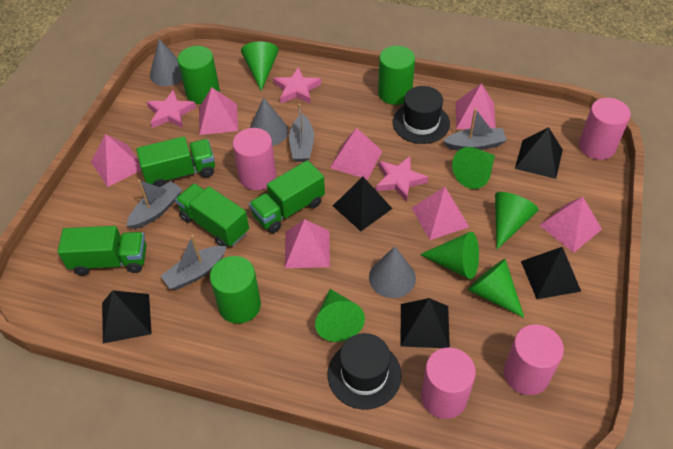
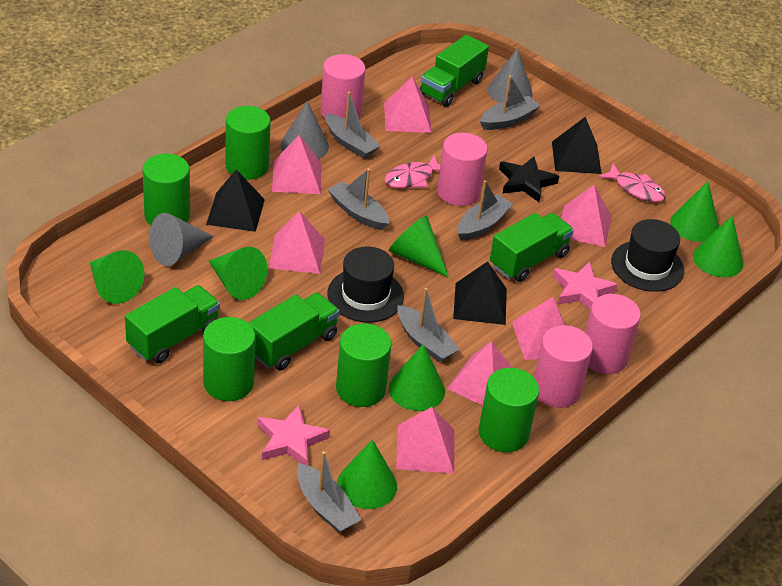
black pyramid: [102,290,152,343] [333,177,393,231] [400,298,450,348] [515,127,563,179] [521,247,581,299] = 5 -> [206,169,265,232] [453,261,507,325] [552,117,602,174] = 3
black star: none = 0 -> [499,157,559,202] = 1
green cone: [241,41,279,91] [315,289,365,342] [420,232,479,279] [452,147,495,189] [468,259,524,318] [495,192,539,249] = 6 -> [90,250,144,304] [209,247,267,300] [337,439,397,509] [389,215,449,278] [389,344,445,411] [670,181,719,242] [693,216,743,277] = 7
green cylinder: [178,46,220,104] [210,256,261,324] [378,46,415,105] = 3 -> [143,154,190,225] [203,317,256,401] [225,106,271,180] [336,324,392,407] [479,368,539,452] = 5
grey boat: [126,180,183,229] [161,235,227,290] [289,103,314,162] [443,109,507,151] = 4 -> [297,451,361,533] [325,92,381,159] [328,168,390,230] [397,288,460,362] [457,180,513,241] [480,75,541,130] = 6
pink fish: none = 0 -> [384,155,440,188] [598,164,666,202] = 2
pink star: [147,90,196,128] [273,67,321,104] [376,156,428,202] = 3 -> [257,405,330,465] [552,261,618,309] = 2

